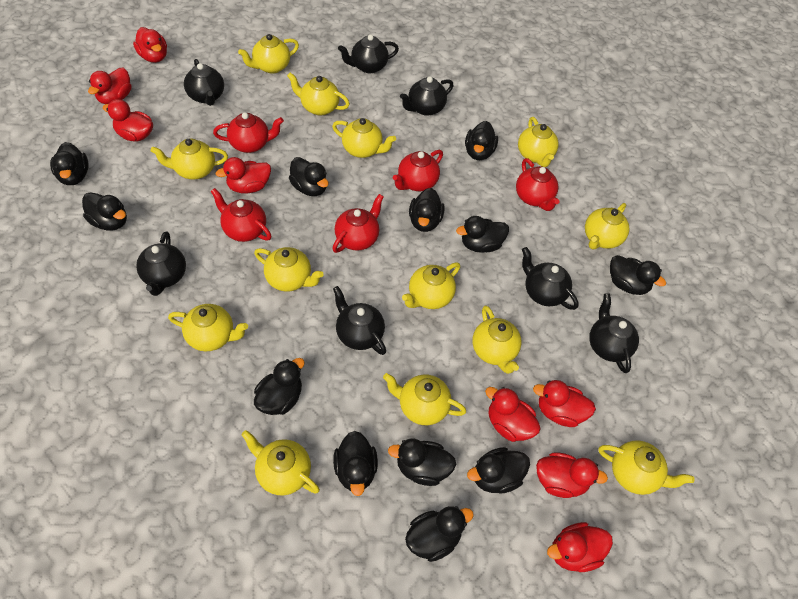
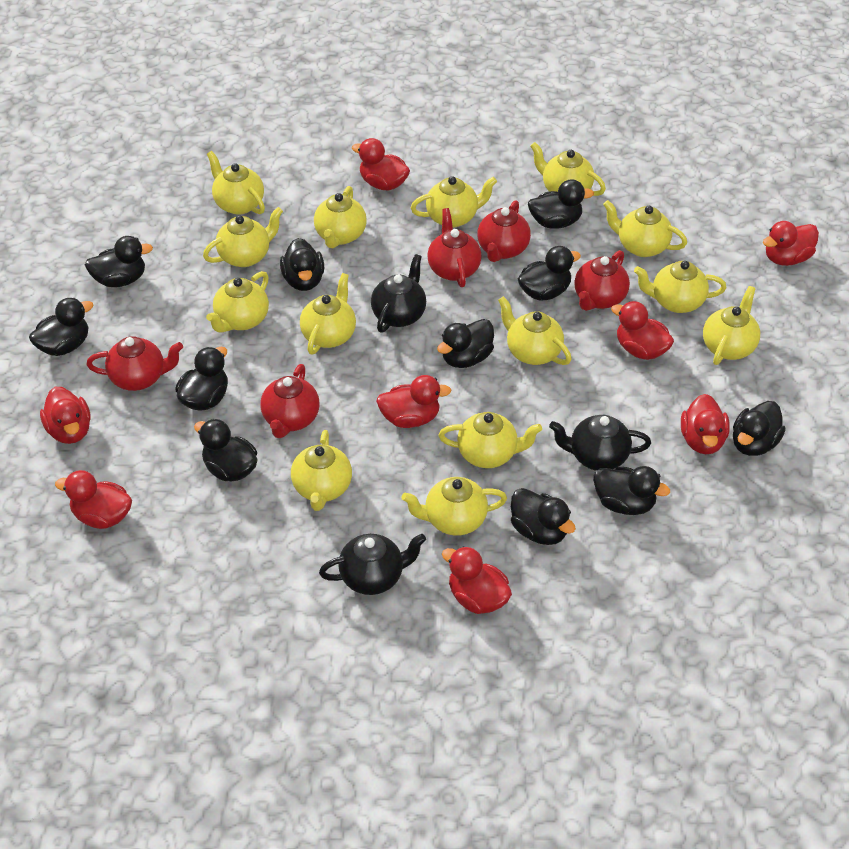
black duck: [50,142,89,185] [82,192,127,231] [254,358,305,415] [289,157,329,196] [333,431,378,496] [388,439,456,486] [405,506,474,562] [409,188,445,232] [456,216,509,253] [465,121,498,160] [467,447,530,493] [610,255,666,295] = 12 -> [29,298,93,356] [85,236,153,287] [175,347,228,411] [194,419,258,482] [280,238,324,291] [437,319,494,368] [511,488,576,545] [518,246,581,301] [528,179,594,229] [593,466,670,515] [733,401,786,456] = 11
black teapot: [136,231,186,296] [184,59,224,106] [333,286,386,355] [338,34,399,73] [400,76,454,116] [522,247,579,310] [589,293,639,373] = 7 -> [319,534,426,595] [371,254,426,333] [549,415,651,471] = 3
yellow teapot: [151,139,228,179] [168,304,248,352] [238,34,299,74] [241,430,320,496] [254,247,324,292] [287,72,350,116] [332,118,396,158] [383,373,466,425] [402,262,460,309] [472,306,522,374] [518,117,559,167] [585,203,629,249] [599,440,694,495] = 13 -> [203,207,283,267] [206,271,269,333] [207,151,265,215] [291,430,352,511] [300,273,356,354] [314,186,367,248] [401,477,507,536] [411,176,497,228] [438,412,542,468] [498,296,572,365] [530,142,606,196] [603,200,687,257] [634,261,727,313] [703,286,760,365] = 14

